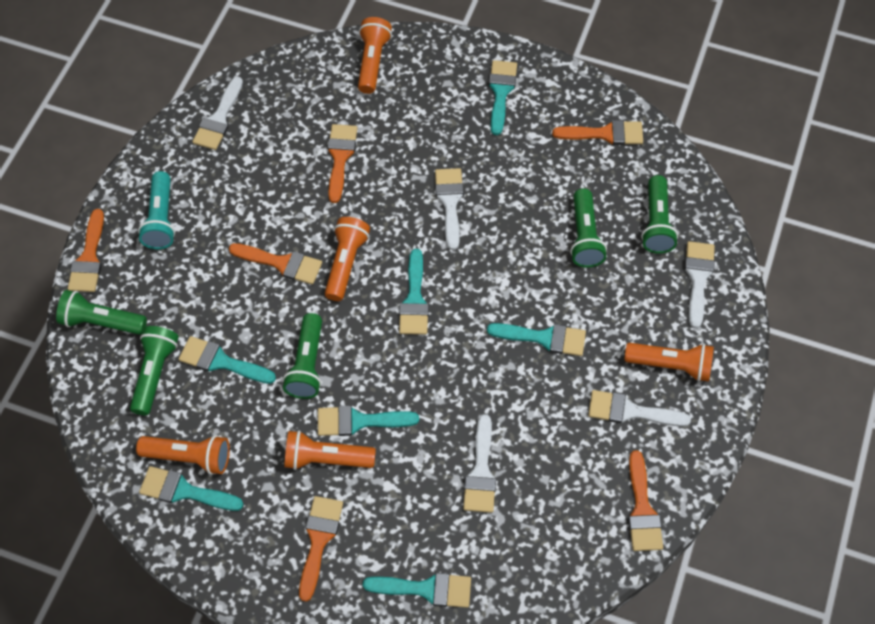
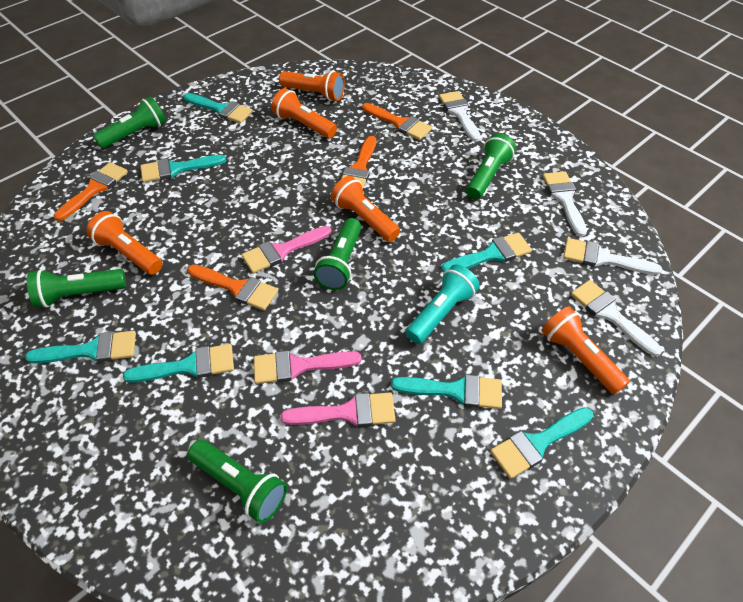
orange brush: [68,209,104,292] [229,243,322,285] [299,496,343,602] [328,124,357,203] [552,120,643,145] [628,450,663,551] = 6 -> [54,162,128,221] [187,264,278,310] [341,136,376,189] [362,103,432,140] = 4
pink brush: none = 0 -> [242,226,331,273] [254,351,362,384] [281,392,396,427] = 3
white brush: [192,77,243,150] [435,168,464,250] [463,414,496,513] [588,390,691,427] [685,241,715,328] = 5 -> [439,91,481,142] [543,171,587,237] [563,238,662,275] [571,280,662,356] = 4

